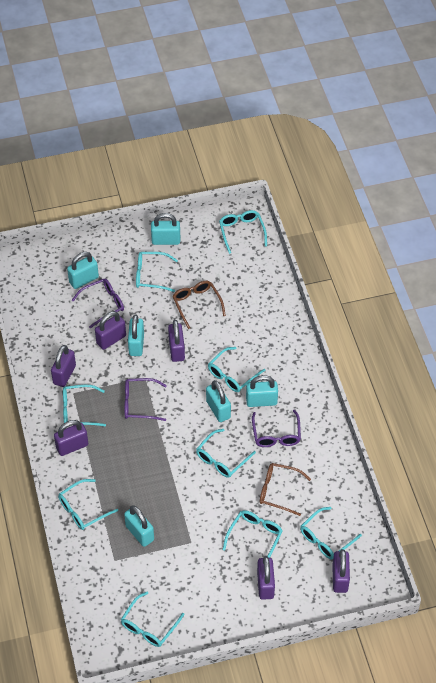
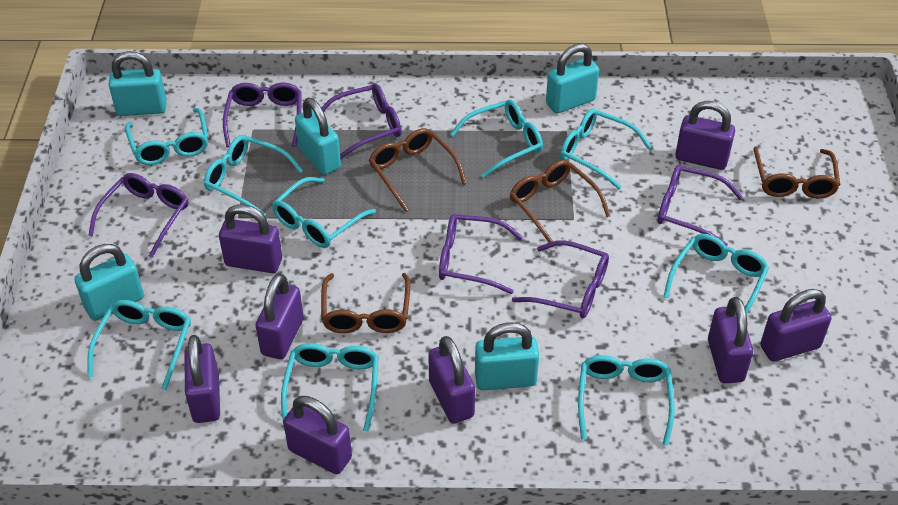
brown glasses: [172,281,226,329] [260,463,311,516] = 2 -> [321,273,411,333] [369,128,467,212] [510,160,610,243] [753,147,840,199] = 4
purple glasses: [72,279,124,328] [124,378,167,421] [252,410,301,447] = 3 -> [88,173,188,258] [223,82,302,147] [322,84,401,159] [439,214,523,294] [512,240,609,319] [657,165,743,247] = 6
purple padlock: [51,345,76,387] [54,420,88,456] [95,311,126,350] [168,320,185,362] [257,556,275,600] [332,549,350,593] = 6 -> [184,335,220,423] [219,204,282,273] [256,273,304,359] [283,396,352,474] [428,336,475,424] [675,101,735,170] [708,297,753,383] [760,289,832,362] = 8
turquoise padlock: [67,252,99,289] [124,505,154,547] [128,314,144,356] [151,213,180,245] [206,380,231,422] [246,375,278,407] = 6 -> [74,244,144,321] [108,51,167,116] [295,98,341,175] [475,322,539,390] [546,43,599,113] = 5

